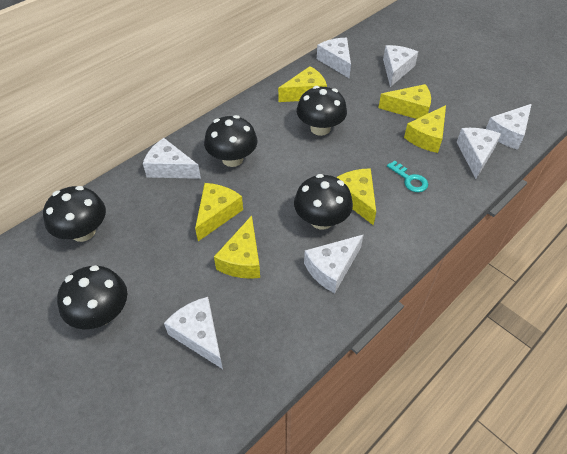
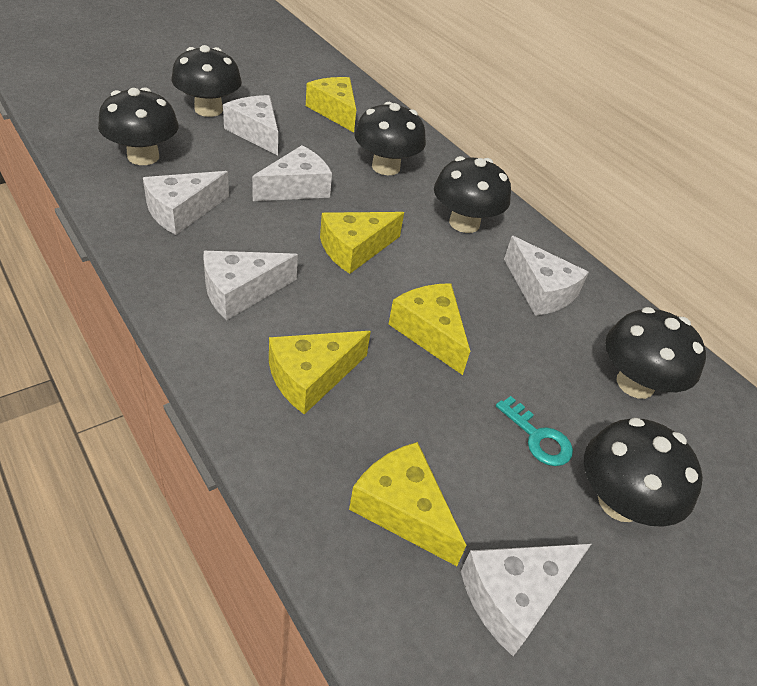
black mushroom: [43,186,106,242] [57,265,127,329] [204,115,257,167] [294,174,353,230] [297,86,347,136] = 5 -> [98,88,179,165] [171,45,242,117] [355,102,426,175] [434,156,511,233] [584,417,703,527] [605,307,706,399] = 6
white cheese: [143,138,201,179] [164,297,223,369] [304,234,364,293] [317,38,351,78] [383,45,418,87] [457,128,501,179] [486,104,532,150] = 7 -> [143,171,229,235] [204,251,298,320] [223,95,278,156] [252,145,332,201] [461,544,591,656] [504,236,589,316] = 6
yellow cheese: [195,183,243,241] [214,216,260,279] [278,66,327,102] [336,168,376,225] [378,84,431,119] [404,105,446,153] = 6 -> [269,331,371,414] [306,77,356,132] [320,212,404,274] [349,442,467,566] [389,283,470,375] = 5

